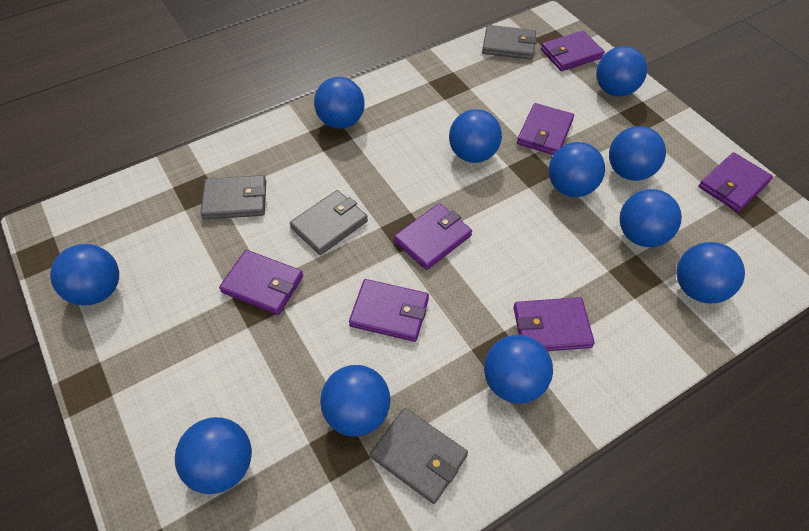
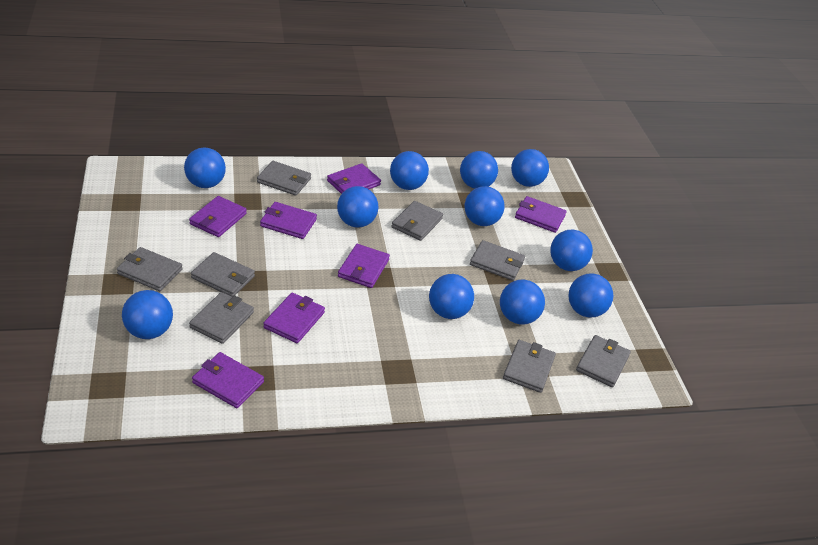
grey wallet: [200,175,266,219] [290,190,368,255] [370,408,468,504] [482,25,537,59] = 4 -> [117,247,183,291] [189,292,254,344] [191,252,255,297] [257,161,311,196] [392,201,443,241] [470,240,525,281] [503,340,556,393] [576,335,631,387] = 8

